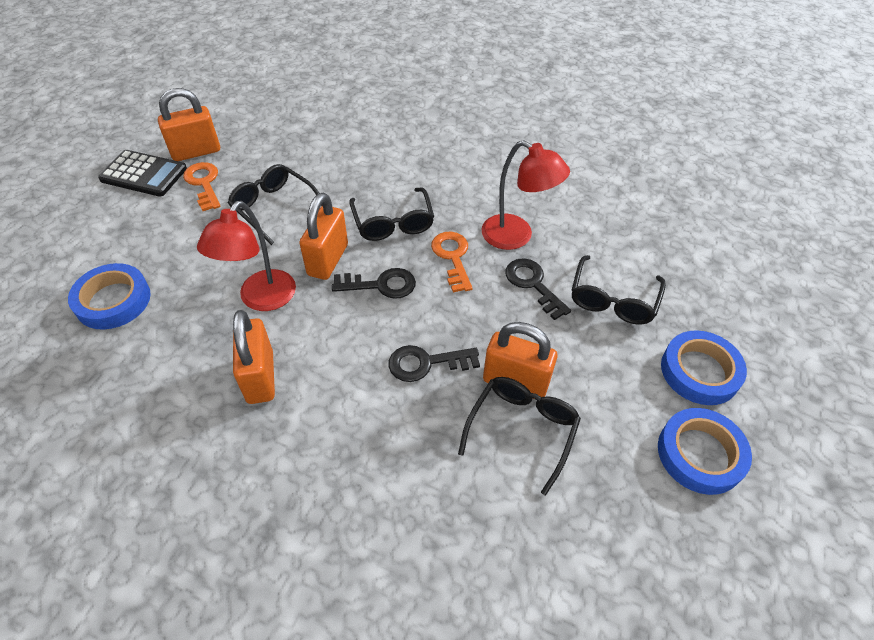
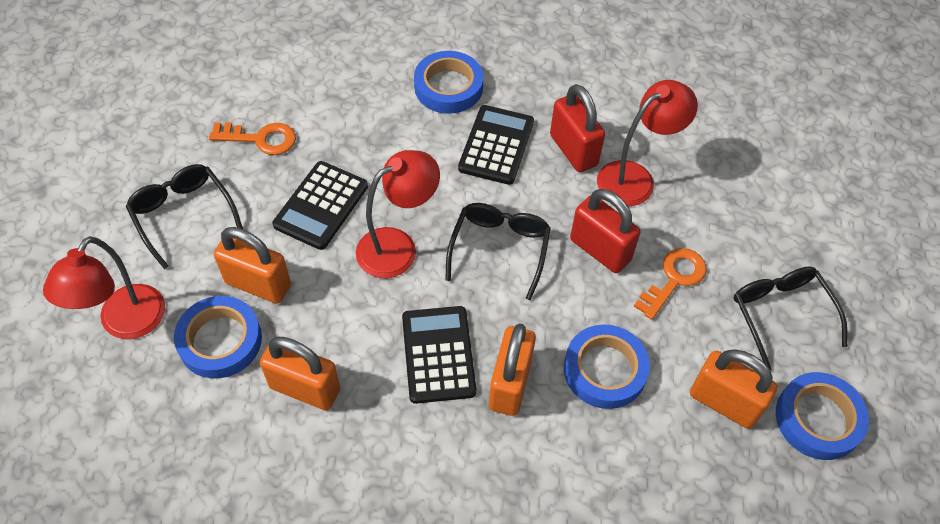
black calculator: [98,150,187,197] = 1 -> [272,161,368,250] [402,306,476,404] [458,105,534,185] = 3
black glasses: [228,164,323,245] [349,187,434,241] [458,377,581,495] [572,255,666,325] = 4 -> [126,164,243,269] [445,203,551,300] [733,267,847,371] = 3
black key: [332,268,416,299] [389,345,480,382] [505,258,571,320] = 3 -> none = 0
blue tape: [68,263,151,329] [658,408,752,495] [661,330,747,405] = 3 -> [174,296,262,379] [414,51,483,114] [564,324,650,409] [776,372,869,460] = 4
red lamp: [197,201,296,311] [481,140,570,250] = 2 -> [43,236,165,339] [356,150,440,278] [597,80,698,206] = 3
red padlock: none = 0 -> [550,84,605,172] [570,189,641,273] = 2

